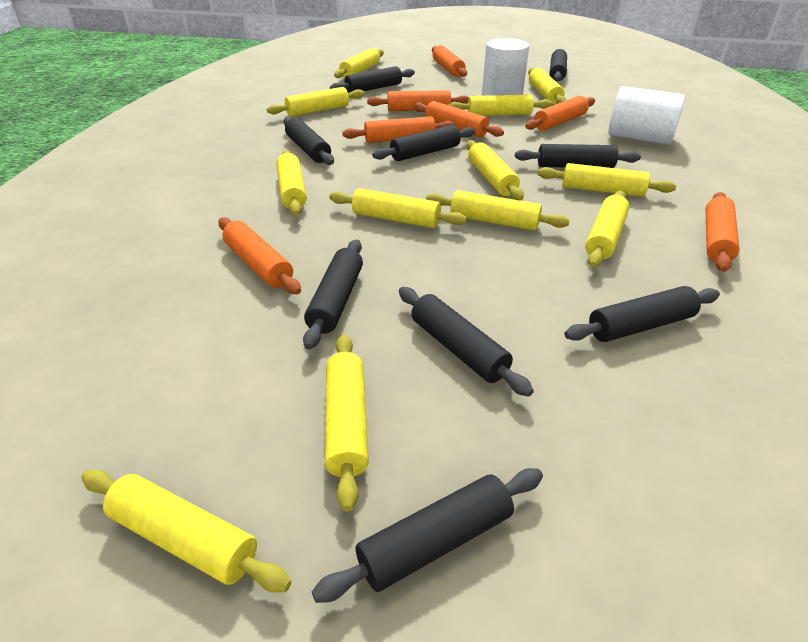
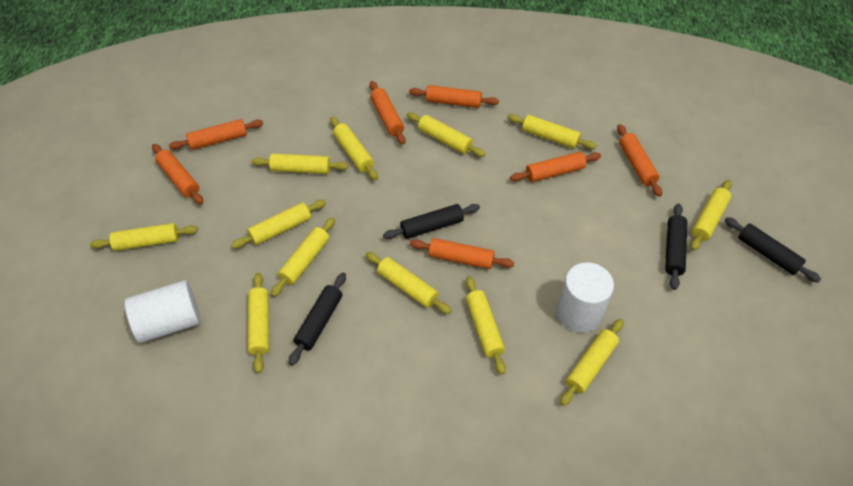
black rolling pin: [283,117,334,165] [303,239,363,350] [312,468,543,603] [330,66,415,93] [372,125,475,161] [399,287,534,397] [515,144,641,168] [549,49,567,82] [564,286,720,342] = 9 -> [289,273,346,365] [383,204,480,239] [665,204,687,290] [724,217,821,283] = 4

